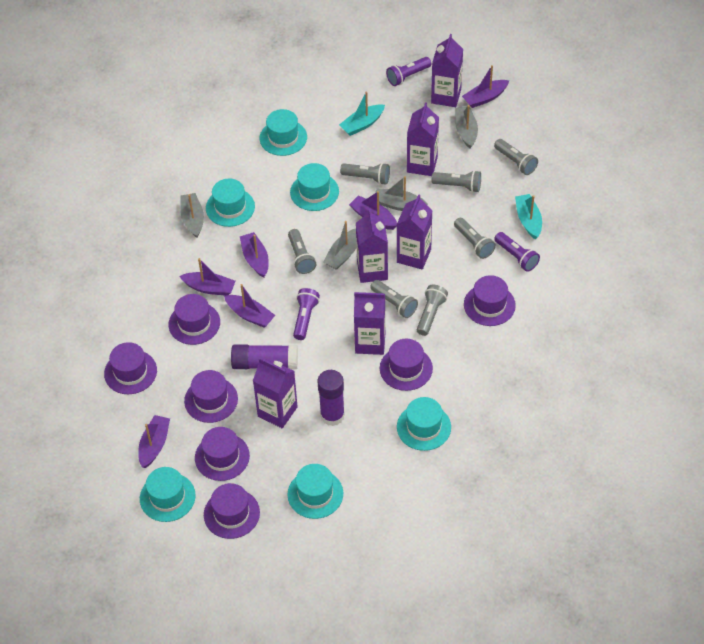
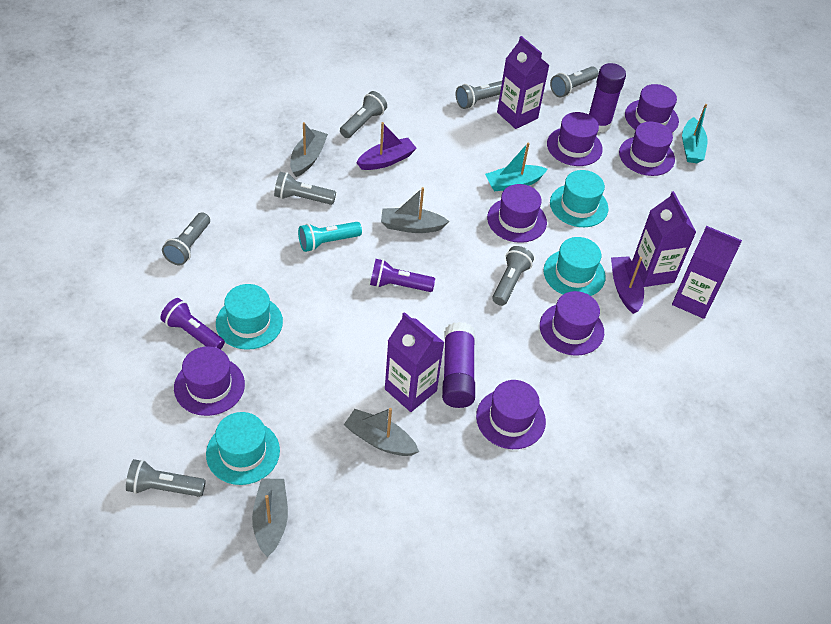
purple boat: [138,415,170,468] [179,258,235,295] [224,284,275,328] [240,232,269,278] [349,191,397,230] [462,65,509,108] = 6 -> [356,122,417,170] [611,256,644,314] = 2
purple carton: [253,358,298,428] [354,292,386,355] [356,209,388,283] [397,194,432,270] [407,102,439,176] [431,34,463,107] = 6 -> [385,312,445,412] [497,36,550,129] [633,191,696,287] [672,226,742,319] = 4
purple flashlight: [293,288,320,340] [386,57,431,86] [494,232,540,272] = 3 -> [160,298,225,350] [370,259,435,292] = 2
turquoise flashlight: none = 0 -> [298,222,362,252] = 1
turquoise hat: [140,467,196,522] [206,179,255,227] [260,109,307,156] [288,464,343,519] [290,163,339,211] [397,397,451,451] = 6 -> [206,412,280,485] [216,284,283,350] [544,237,606,296] [550,170,609,227] = 4

